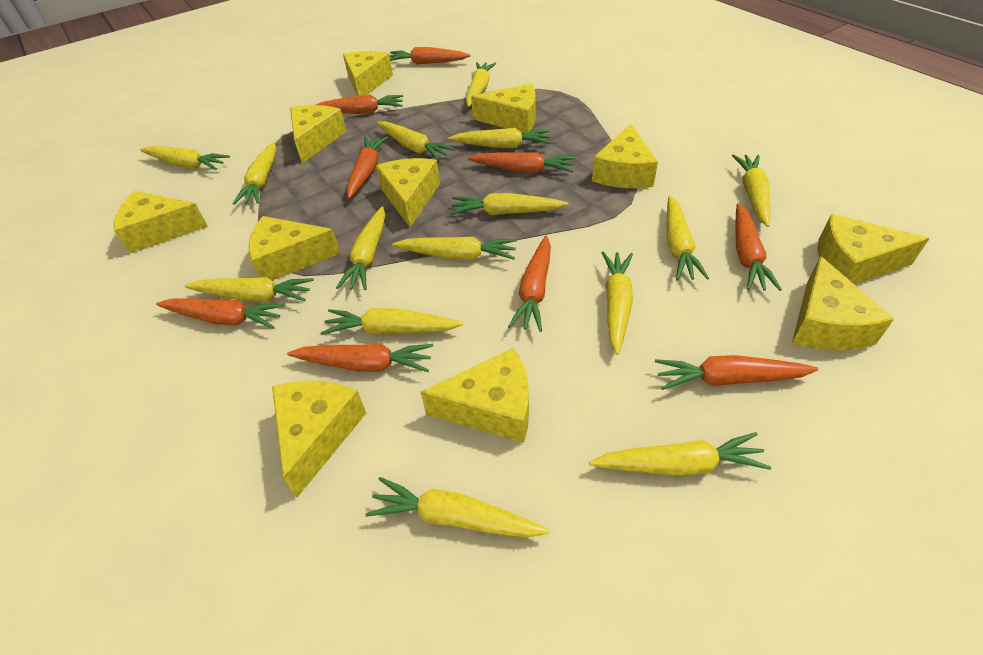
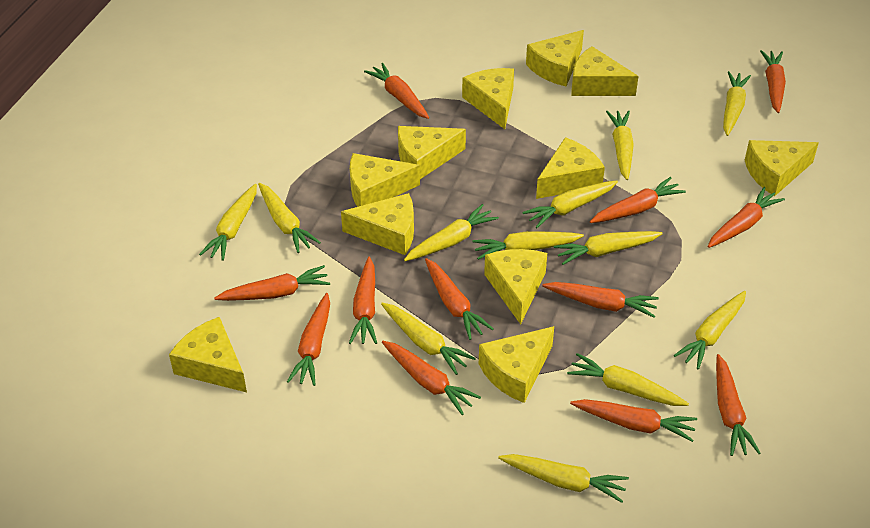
orange carrot: [156,298,286,329] [287,344,433,372] [316,94,403,114] [347,136,388,199] [389,47,471,64] [467,152,575,173] [508,236,551,332] [655,355,818,390] [735,203,782,291] = 9 -> [214,265,330,301] [287,293,330,386] [349,256,377,344] [364,63,429,119] [382,341,481,415] [425,258,493,340] [542,282,659,318] [570,399,697,442] [590,177,686,223] [708,187,785,248] [716,354,761,456] [760,50,786,113] = 12
yellow carrot: [140,146,230,170] [185,277,314,302] [232,142,276,205] [321,308,463,335] [336,206,385,290] [365,477,549,538] [377,121,455,161] [392,237,517,260] [448,128,551,148] [450,193,568,215] [466,62,496,107] [589,432,771,476] [602,251,633,355] [666,196,709,280] [732,154,770,227] = 15 -> [199,184,257,261] [258,183,321,253] [381,302,476,375] [404,204,499,261] [472,231,584,260] [498,454,629,503] [522,180,618,228] [554,231,663,265] [567,353,689,406] [606,111,634,180] [674,291,746,369] [723,71,751,136] = 12

